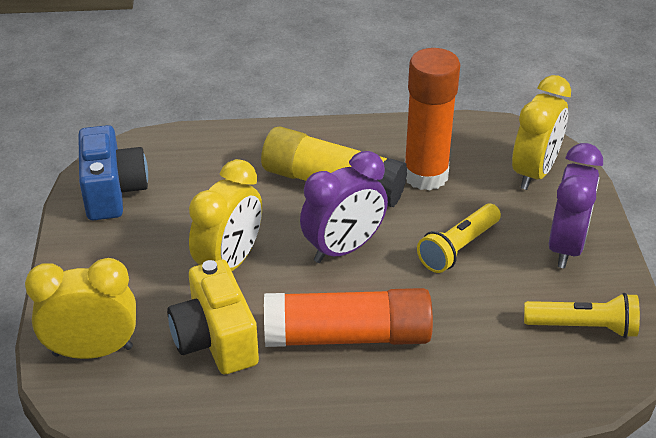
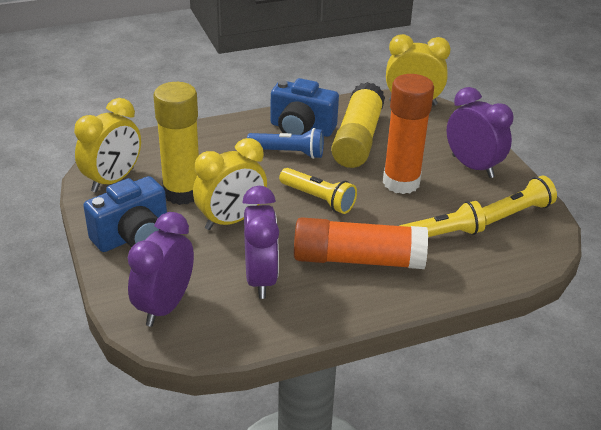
blue camera: [78,125,148,220] = 1 -> [83,176,167,252] [270,78,339,137] = 2
blue flashlight: none = 0 -> [247,128,324,159] = 1
purple clock: [300,151,388,263] [549,143,603,268] = 2 -> [128,212,194,327] [242,186,279,299] [447,87,513,178] = 3
yellow camera: [167,259,259,374] = 1 -> none = 0
yellow flashlight: [417,204,501,273] [524,293,640,338] = 2 -> [279,168,357,214] [399,201,486,237] [482,176,557,225] = 3
yellow glue stick: [261,126,407,207] = 1 -> [154,82,199,205] [331,82,385,168] = 2

